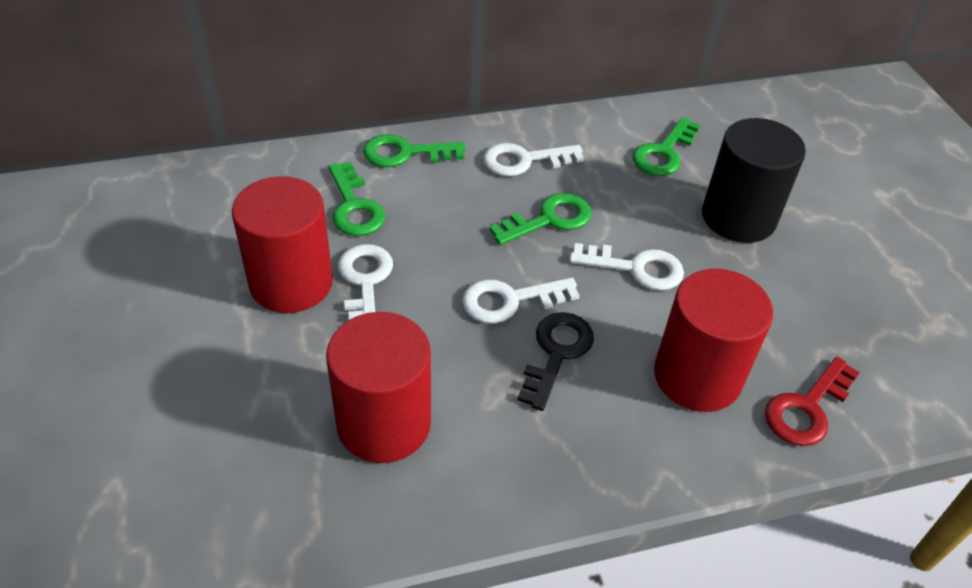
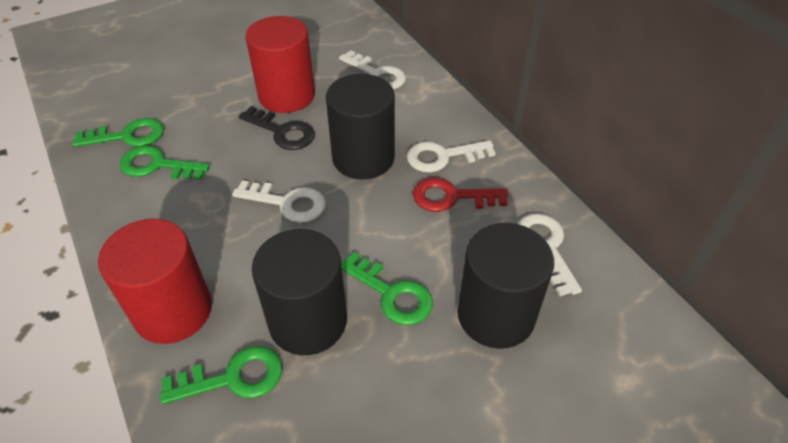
black cylinder: [702,118,806,243] = 1 -> [252,229,347,355] [326,74,395,180] [458,223,554,349] = 3
red cylinder: [232,176,333,313] [326,312,431,463] [654,269,773,412] = 3 -> [98,219,212,344] [246,16,315,113] = 2

